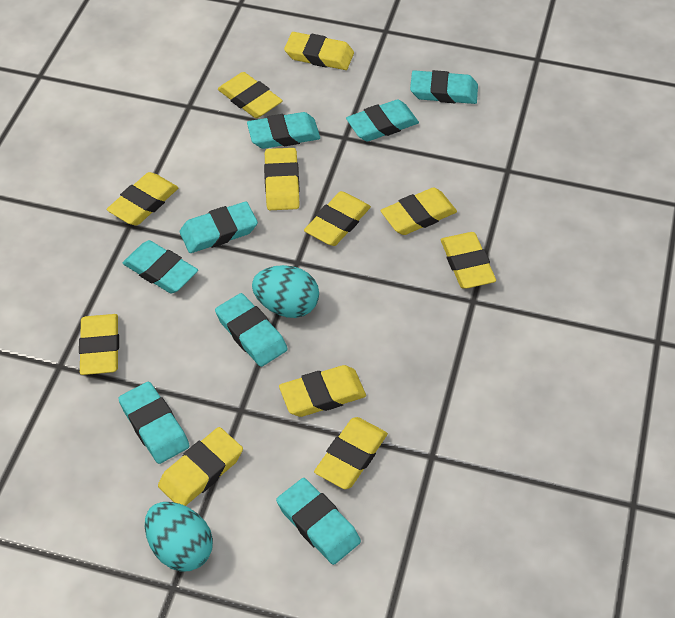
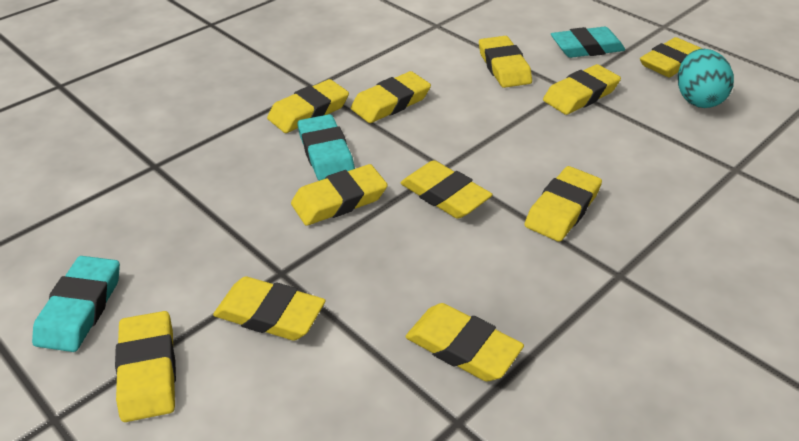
turquoise egg: [145,502,213,572] [252,265,319,318] = 2 -> [678,49,734,108] = 1
turquoise eraser: [118,382,190,464] [123,240,198,294] [180,202,258,253] [215,293,288,367] [247,112,320,149] [276,478,361,565] [346,99,419,142] [410,70,478,104] = 8 -> [32,256,120,352] [298,114,355,181] [551,27,625,58] = 3

